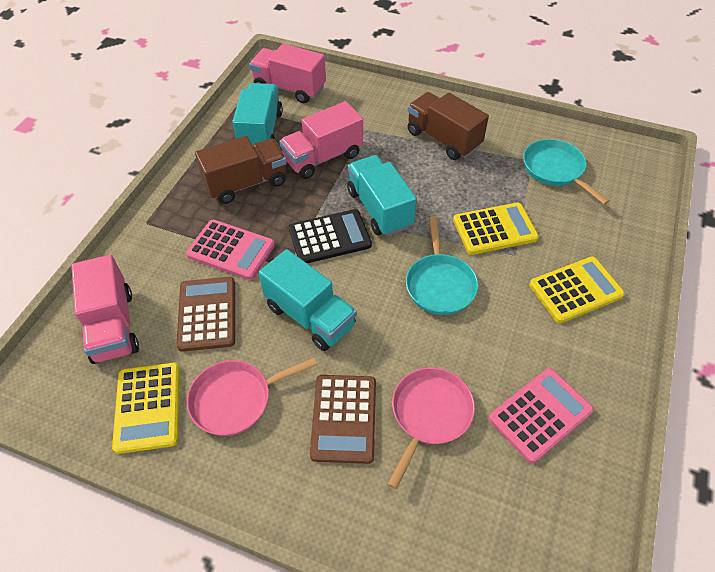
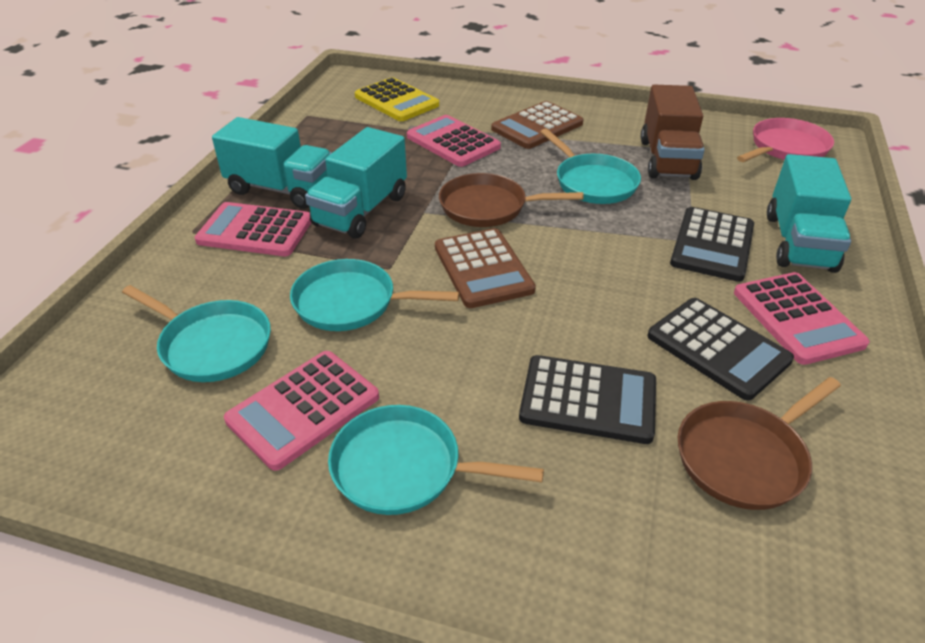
black calculator: [289,209,372,263] = 1 -> [519,355,656,444] [647,298,794,401] [670,207,754,282] = 3
brown pan: none = 0 -> [439,173,584,227] [678,377,841,510] = 2
brown truck: [195,136,287,204] [408,92,489,160] = 2 -> [641,85,705,180] = 1
pink calculator: [186,220,275,280] [489,368,594,463] = 2 -> [195,202,311,256] [224,351,379,471] [407,115,501,167] [734,272,870,365] = 4
pink pan: [187,357,317,436] [388,367,475,489] = 2 -> [737,118,834,162] = 1
pink truck: [71,255,139,364] [249,44,326,103] [279,101,363,179] = 3 -> none = 0
turquoise pan: [406,216,478,315] [523,139,609,205] = 2 -> [122,285,271,382] [290,259,459,331] [328,405,544,515] [540,128,641,204] = 4
yellow calculator: [112,363,180,454] [453,203,539,255] [529,257,625,323] = 3 -> [355,77,439,121] = 1

